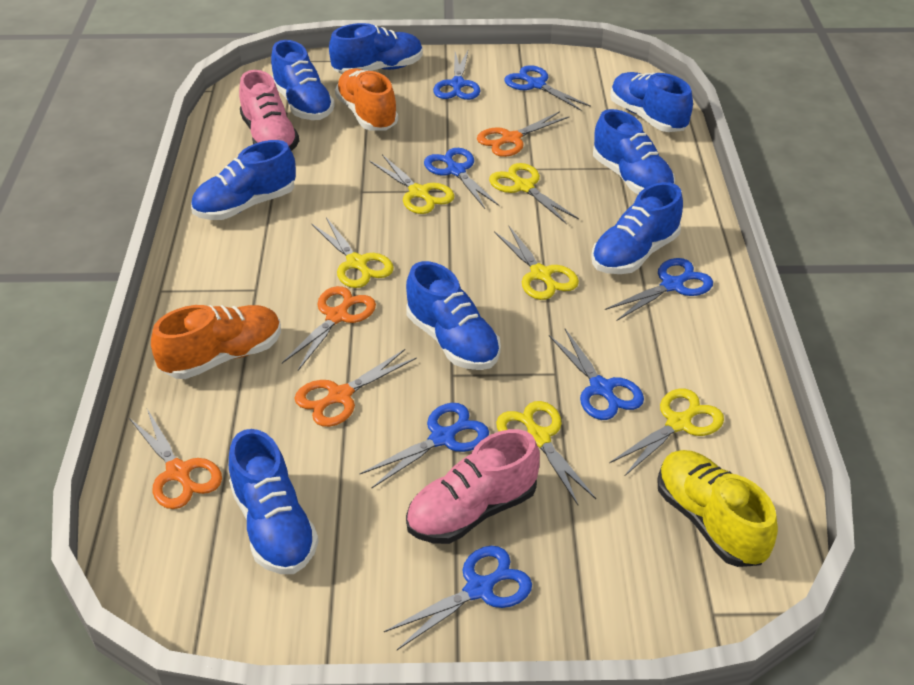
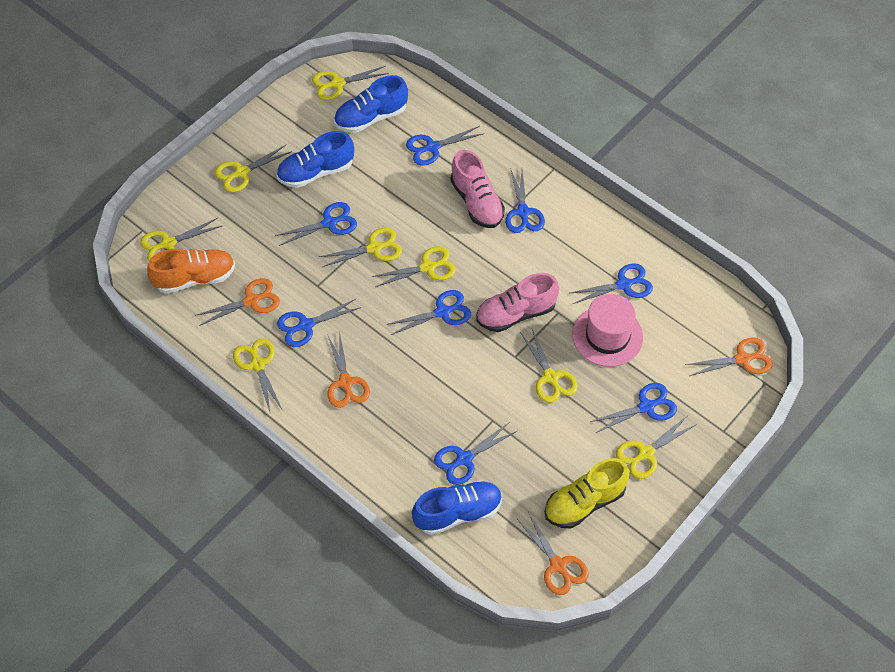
blue scissors: [360,403,489,488] [384,546,532,650] [424,148,499,209] [433,51,481,100] [504,65,591,111] [549,329,644,420] [605,258,713,321] = 7 -> [275,202,357,246] [277,298,362,347] [386,290,471,335] [406,126,483,165] [434,422,517,485] [505,168,545,233] [568,263,653,304] [590,383,677,433] = 8
blue shoe: [191,140,296,220] [229,429,319,574] [271,40,335,120] [329,23,423,74] [406,261,501,370] [591,182,683,274] [593,109,675,194] [610,72,693,132] = 8 -> [277,131,354,188] [334,75,408,133] [412,480,502,535] = 3
orange shoe: [151,305,281,379] [335,68,398,131] = 2 -> [147,249,235,294] = 1
pink hat: none = 0 -> [572,294,643,367] = 1
yellow scissors: [312,217,394,288] [370,154,454,214] [489,163,579,224] [494,226,579,300] [496,401,596,505] [609,389,724,477] = 6 -> [140,218,222,261] [214,145,292,193] [233,338,283,412] [312,66,389,100] [319,227,402,267] [372,246,456,287] [520,329,578,403] [616,417,697,479] = 8

